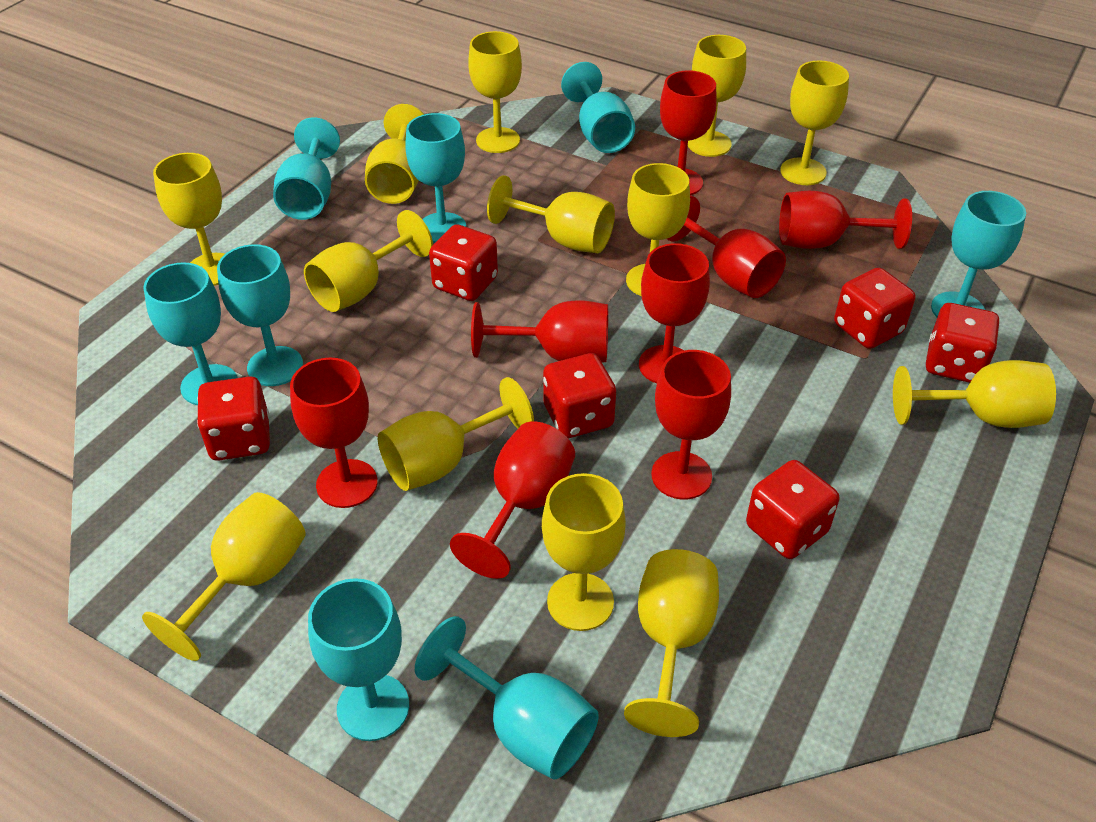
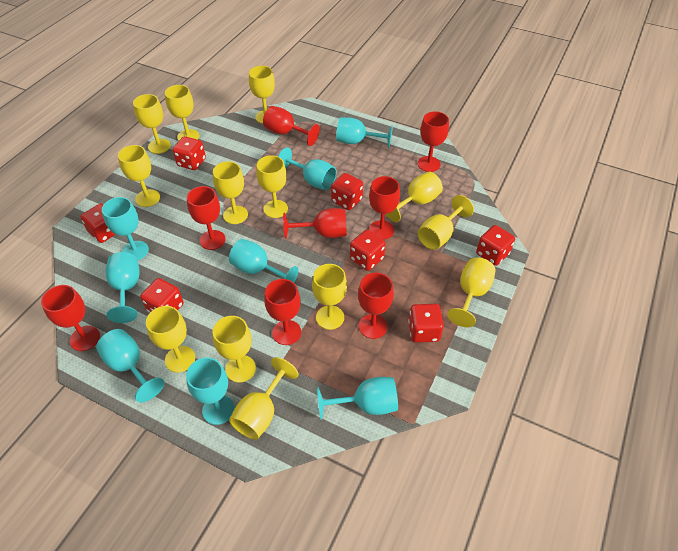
red dice: [197,376,270,461] [429,224,498,301] [543,353,616,438] [746,460,839,559] [834,268,915,349] [926,303,999,383] = 6 -> [81,204,116,243] [140,278,183,313] [172,136,206,170] [331,173,363,210] [350,230,386,271] [408,304,444,343] [476,225,515,266] = 7

